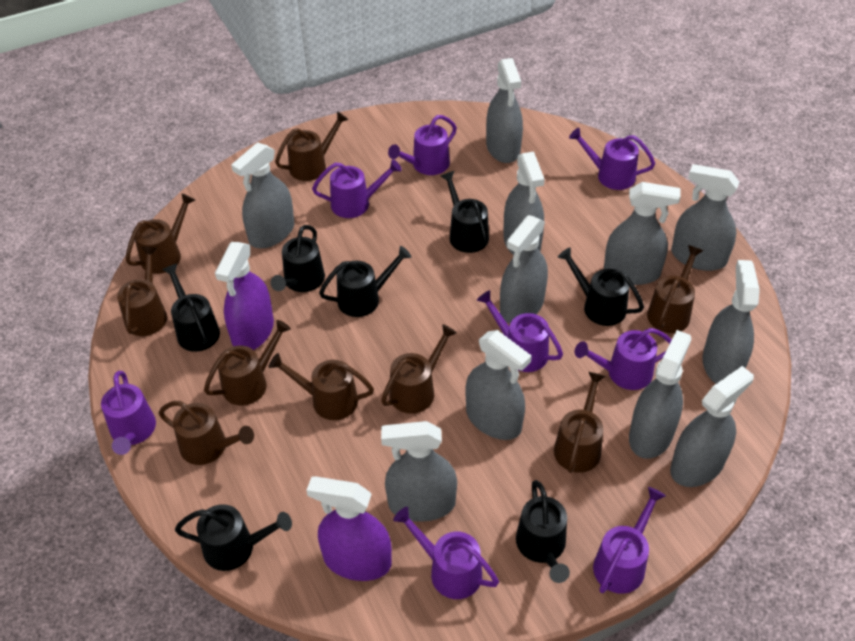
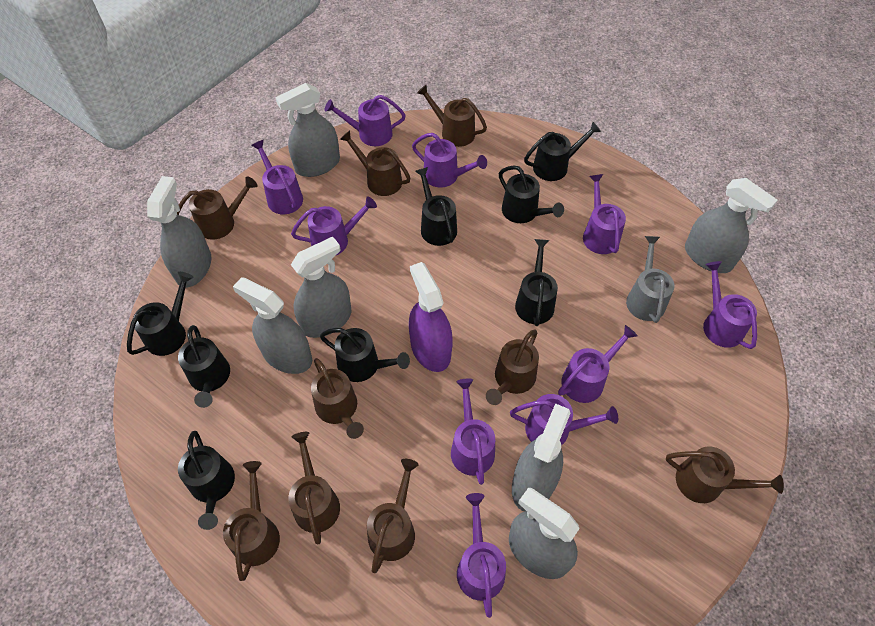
black watering can: [162,264,220,352] [175,504,292,571] [271,225,325,292] [319,246,411,317] [441,171,489,253] [516,480,570,583] [558,247,644,326] = 7 -> [127,272,193,356] [178,325,230,408] [178,431,235,530] [320,328,410,382] [415,167,457,246] [499,165,564,223] [515,239,558,326] [524,122,601,181] = 8
grey spray bottle: [231,142,294,248] [381,421,457,522] [465,330,532,440] [486,58,523,163] [500,215,548,323] [503,151,545,255] [604,182,681,285] [629,330,691,459] [670,366,754,487] [671,164,739,271] [703,260,760,384] = 11 -> [147,176,211,288] [233,277,312,374] [275,83,340,177] [291,236,352,338] [509,488,580,579] [512,403,570,511] [685,178,777,273] = 7
grey watering can: none = 0 -> [626,236,674,323] = 1
purple spray bottle: [215,242,274,350] [306,476,392,581] = 2 -> [409,262,453,372] = 1
purple watering can: [101,371,156,455] [312,159,402,218] [388,115,457,175] [393,507,499,599] [477,290,563,372] [569,128,655,190] [575,328,672,390] [593,487,666,594] = 8 -> [251,140,303,214] [291,196,377,255] [325,95,406,146] [412,133,487,187] [451,379,495,485] [457,493,506,618] [510,394,618,445] [558,325,638,403] [583,174,626,254] [703,261,757,349] = 10

